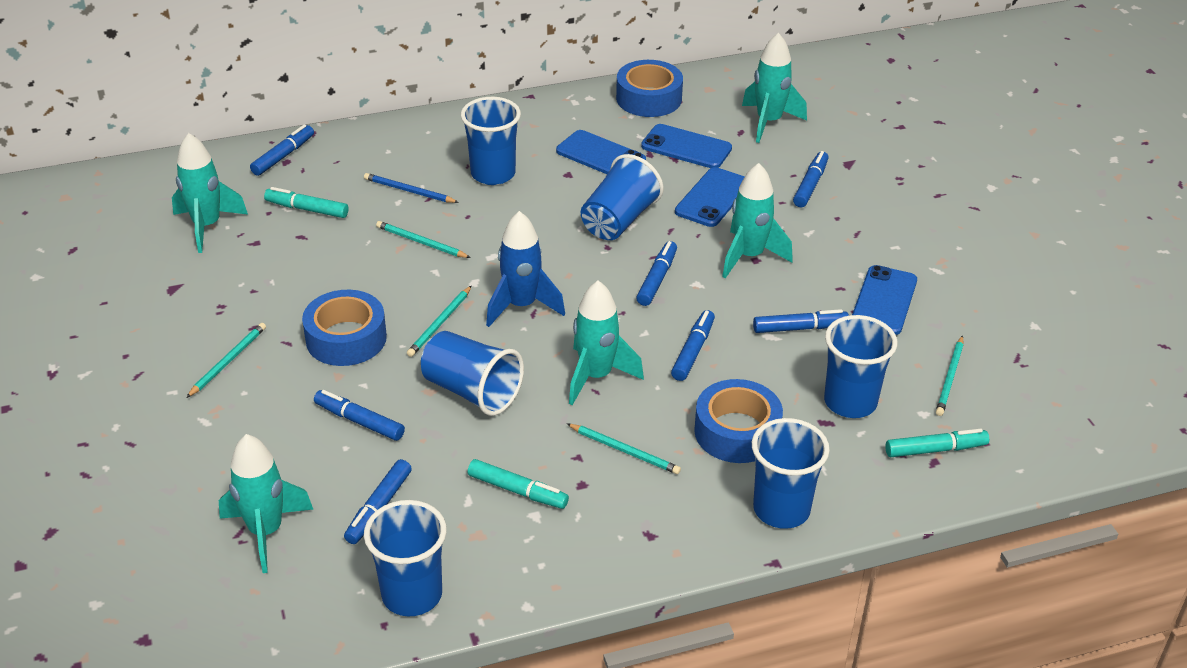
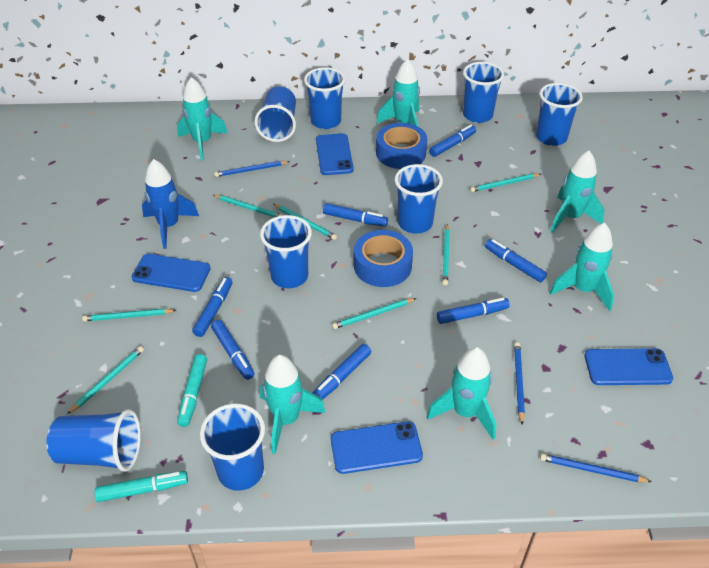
blue cup: [364,500,447,616] [421,331,524,416] [461,97,521,185] [581,154,664,240] [752,418,830,529] [824,315,897,418] = 6 -> [46,409,141,472] [200,404,265,491] [255,87,296,142] [260,215,312,288] [304,67,345,129] [395,164,443,234] [463,62,504,123] [536,83,583,146] = 8
blue pencil: [364,173,459,203] = 1 -> [214,161,290,177] [514,342,525,425] [540,454,652,482] = 3
blue tape: [302,290,387,366] [616,60,683,117] [694,379,783,463] = 3 -> [354,230,413,287] [376,123,427,169] = 2
turquoise marker: [264,187,349,218] [468,459,569,509] [885,429,989,457] = 3 -> [94,471,188,502] [177,354,207,427] = 2
turquoise pencil: [186,323,266,398] [376,221,471,258] [407,286,471,357] [567,424,681,474] [936,335,964,416] = 5 -> [67,346,144,414] [82,308,177,321] [213,195,283,217] [274,204,337,240] [332,298,416,329] [442,224,450,285] [470,174,541,192] = 7
turquoise rocket: [172,133,248,253] [219,434,314,573] [569,281,644,405] [722,163,793,278] [742,33,807,143] = 5 -> [177,77,228,161] [260,355,326,454] [377,59,420,126] [427,347,496,440] [550,151,605,233] [550,223,614,311] = 6

